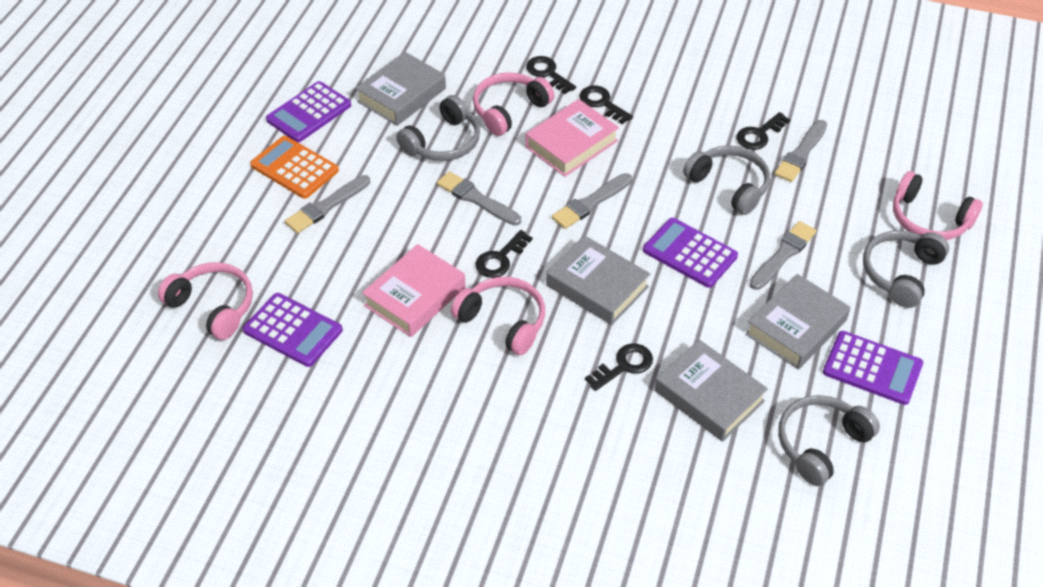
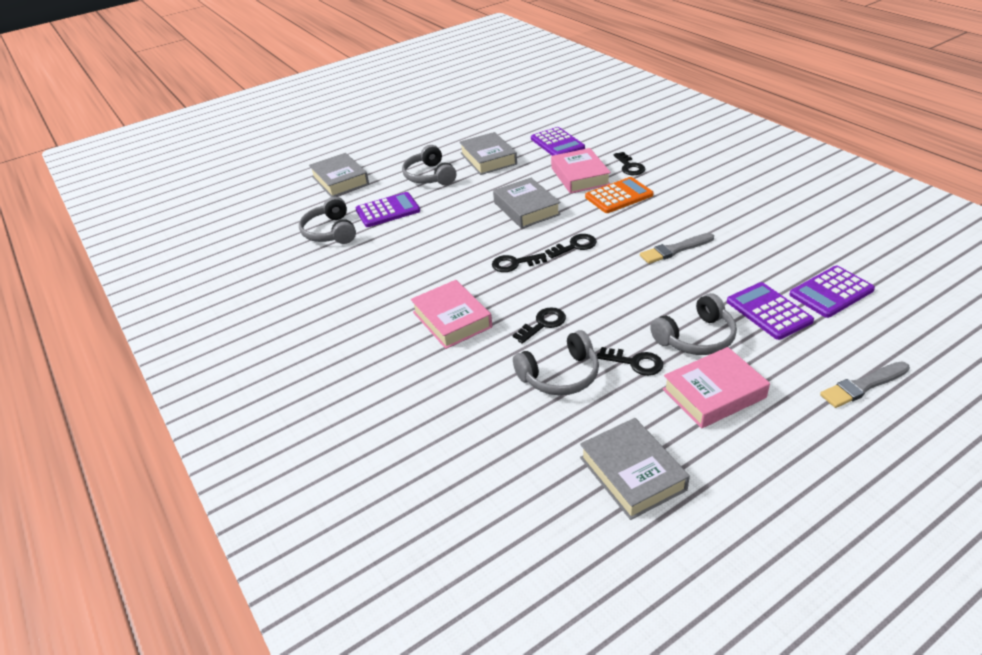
grey brush: [285,175,370,233] [437,171,521,226] [552,173,632,229] [750,221,817,290] [774,120,827,182] = 5 -> [640,233,714,264] [820,361,910,408] = 2
pink book: [362,244,466,337] [525,99,619,177] = 2 -> [411,280,492,349] [551,148,611,194] [663,347,770,428] = 3
pink headphones: [158,262,253,340] [451,277,545,355] [473,72,554,136] [893,171,983,240] = 4 -> none = 0

